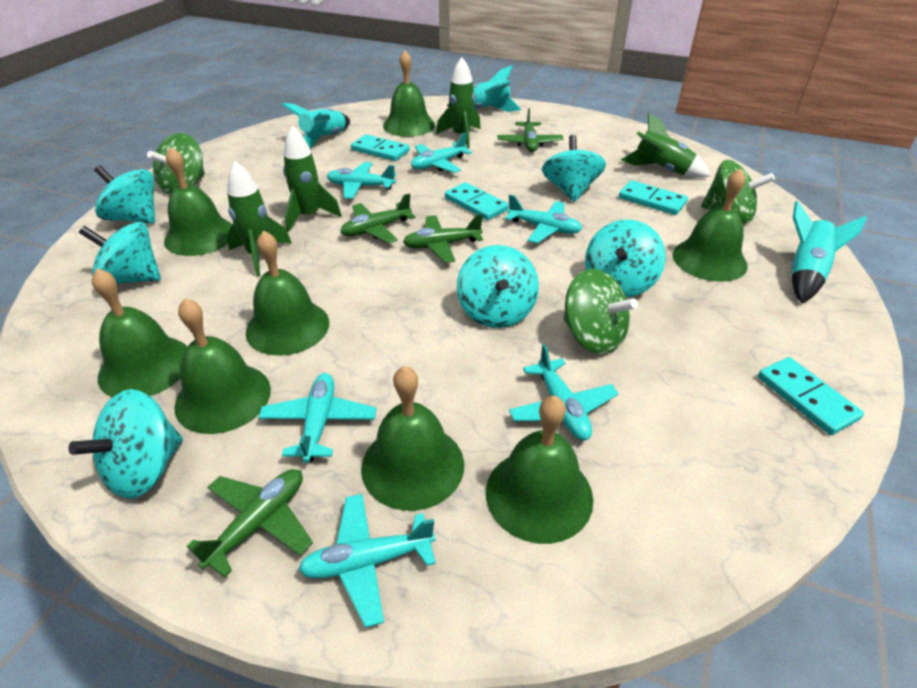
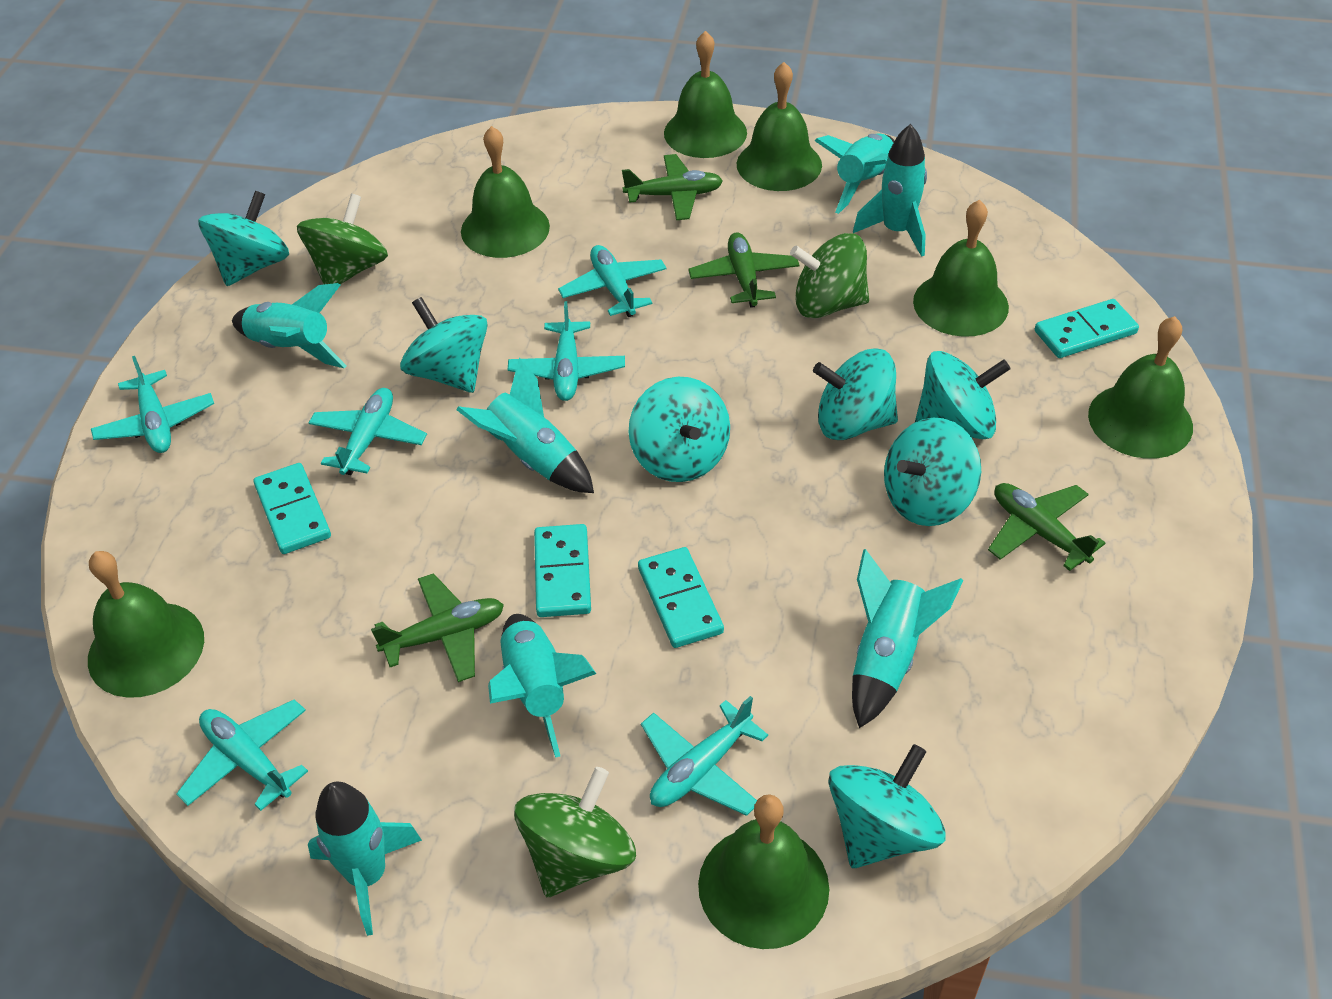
green bell: [92,268,188,397] [164,147,232,256] [174,298,271,434] [246,230,329,356] [361,366,464,511] [383,50,435,137] [486,395,593,544] [672,168,748,282] = 8 -> [88,551,204,698] [461,126,550,258] [664,31,747,158] [698,794,829,949] [737,62,822,191] [913,200,1009,337] [1088,316,1193,459] = 7
green rocket: [227,161,292,276] [283,126,342,232] [436,57,481,148] [621,113,711,178] = 4 -> none = 0
turquoise rocket: [281,103,350,149] [447,65,521,112] [791,201,867,303] = 3 -> [232,283,347,368] [308,782,422,936] [456,358,594,493] [488,614,596,758] [815,133,894,214] [852,549,963,728] [853,124,927,257] = 7
turquoise spinning top: [68,389,183,498] [79,222,161,284] [94,166,155,224] [457,245,539,328] [542,135,606,202] [585,219,666,297] = 6 -> [198,191,289,286] [400,297,488,393] [629,377,730,482] [813,349,898,440] [828,744,946,868] [884,418,981,526] [915,351,1011,439] = 7

